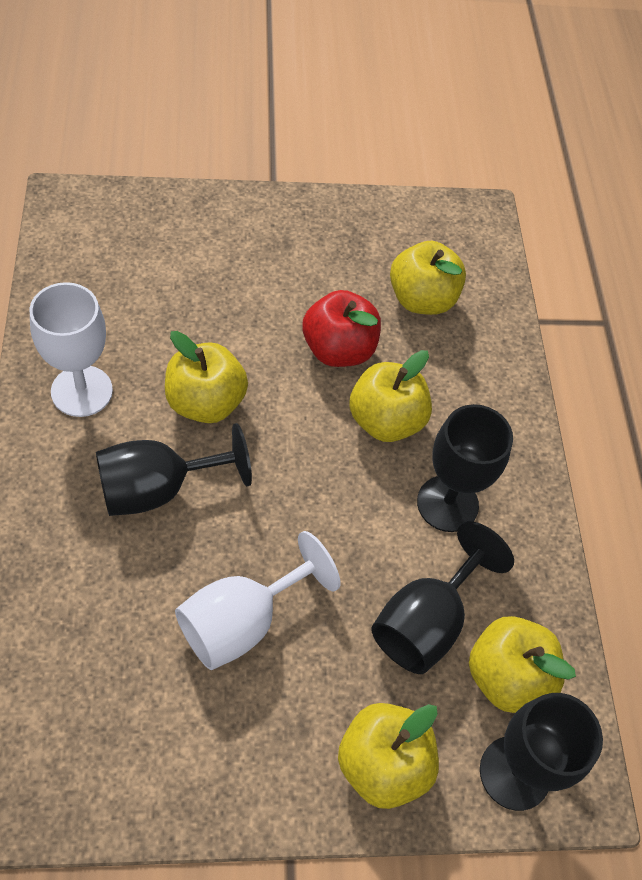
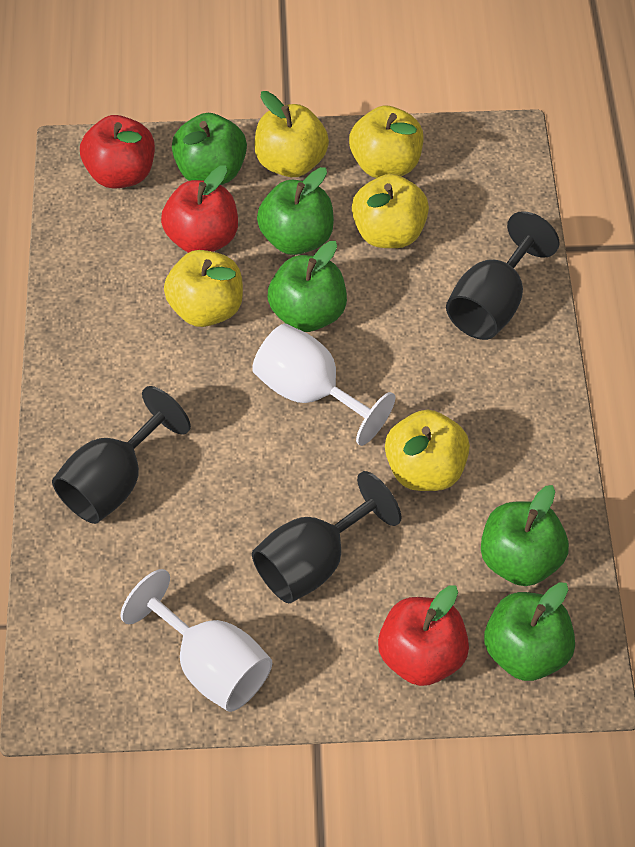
black goblet: [96,423,252,516] [371,521,514,674] [417,404,513,532] [480,693,603,811] = 4 -> [52,386,191,524] [252,471,402,603] [446,211,560,340] = 3
green apple: none = 0 -> [172,113,247,185] [257,167,334,255] [267,241,347,332] [481,485,569,586] [484,582,575,681] = 5
red apple: [303,290,381,367] = 1 -> [80,115,155,189] [161,165,238,253] [378,585,469,686] = 3

